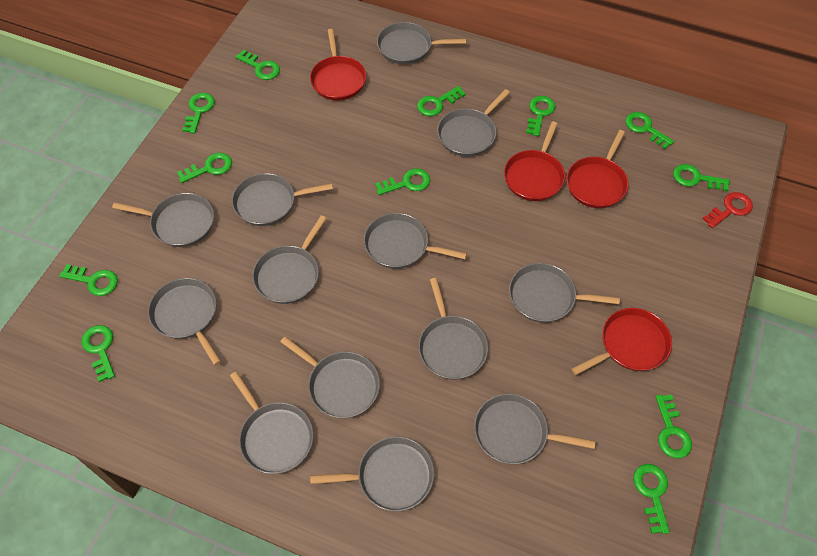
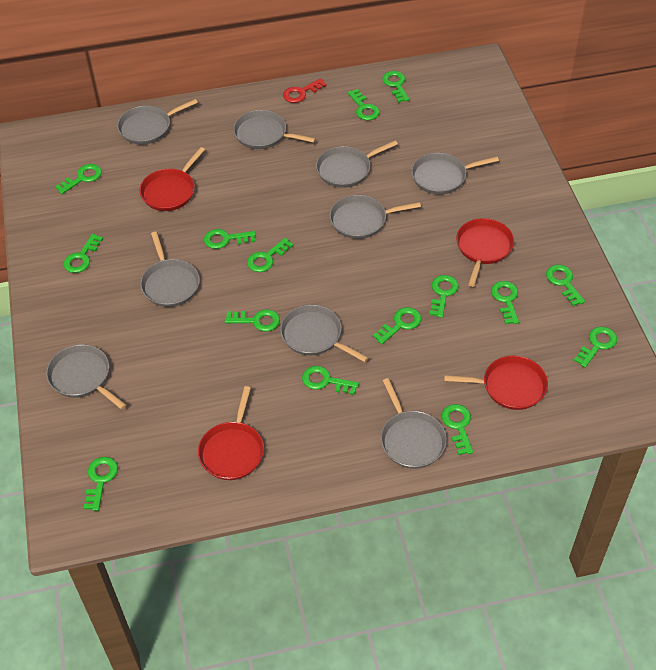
green key: [59,264,118,296] [81,325,115,382] [177,152,232,183] [182,93,215,134] [236,50,280,80] [375,168,430,195] [417,86,466,116] [526,96,556,136] [625,112,674,149] [633,464,670,534] [655,395,692,458] [673,164,730,191] = 12 -> [55,164,102,194] [63,234,103,273] [84,457,118,511] [204,229,256,249] [225,309,280,332] [247,238,294,272] [302,366,359,395] [347,89,380,120] [373,307,421,344] [382,71,409,103] [429,275,459,318] [441,404,473,455] [491,281,519,324] [546,265,585,306] [574,327,617,368] = 15
grey pan: [112,193,214,247] [148,278,221,365] [230,371,314,474] [232,173,333,226] [252,215,327,304] [280,337,380,418] [310,436,434,511] [364,213,467,269] [377,22,466,64] [419,278,488,380] [437,89,510,157] [474,393,595,464] [509,263,620,323] = 13 -> [46,344,126,409] [117,99,198,145] [140,232,200,307] [233,110,316,149] [280,305,369,362] [316,140,398,188] [329,195,421,239] [381,378,447,469] [411,153,499,194] = 9

